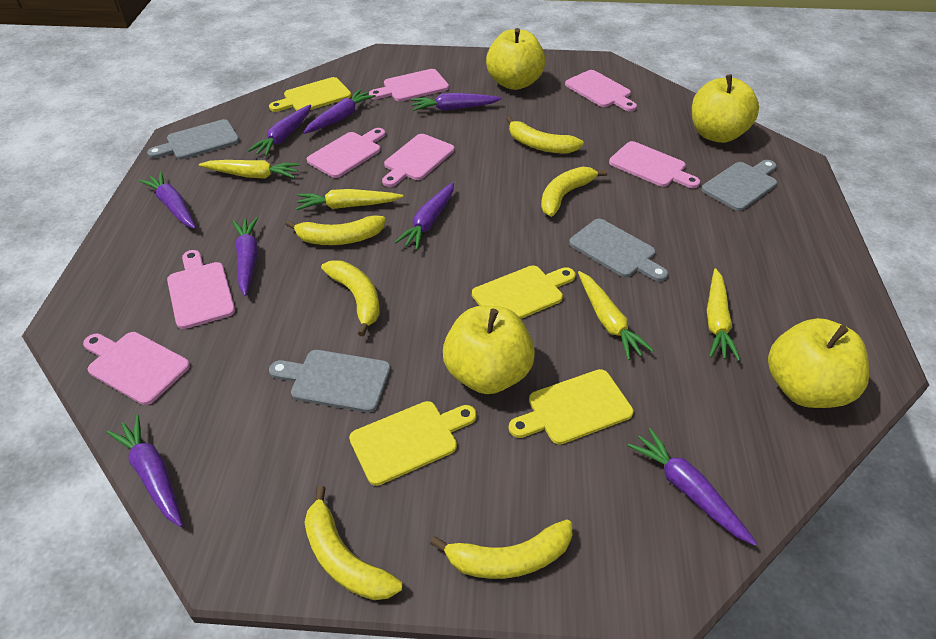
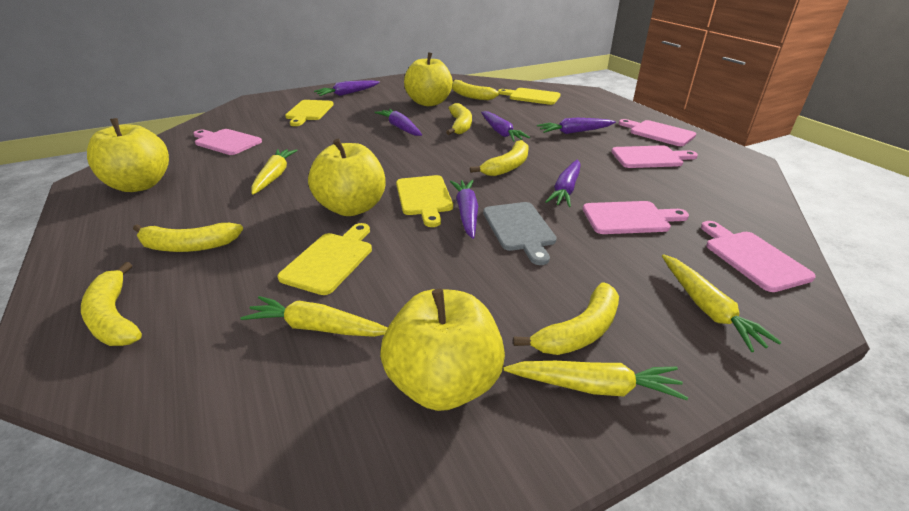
grey cutting board: [147,119,239,160] [269,350,391,413] [569,219,668,281] [701,160,777,211] = 4 -> [483,202,557,265] = 1
pink cutting board: [83,332,190,405] [167,250,235,329] [307,128,386,178] [369,69,449,101] [382,134,454,187] [565,70,637,111] [609,141,700,188] = 7 -> [194,129,262,155] [583,201,689,234] [611,145,698,168] [619,119,696,146] [701,221,816,292] = 5
purple carrot: [106,415,183,527] [139,171,196,229] [232,217,258,296] [248,105,311,157] [303,89,376,134] [395,182,454,250] [411,93,502,111] [628,428,757,546] = 8 -> [314,80,380,96] [375,109,422,136] [450,180,478,239] [481,111,530,142] [537,118,616,134] [545,160,581,207] = 6

